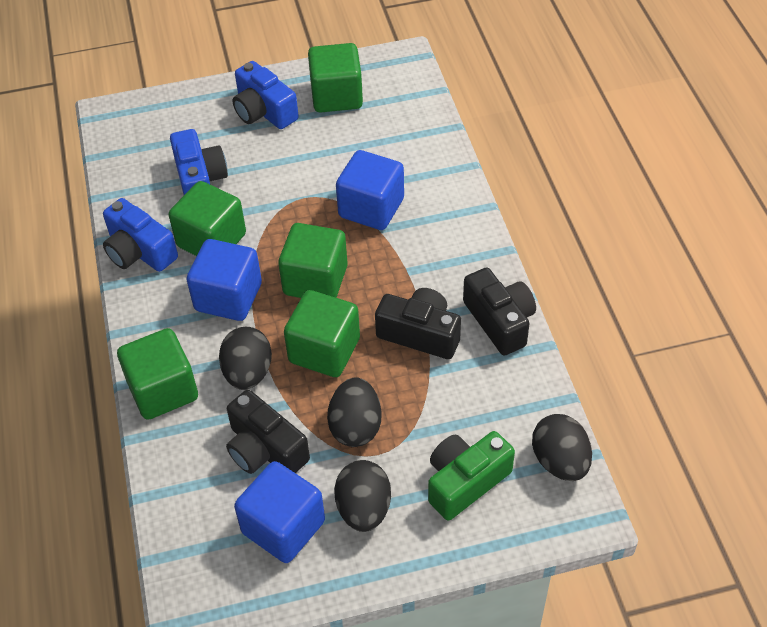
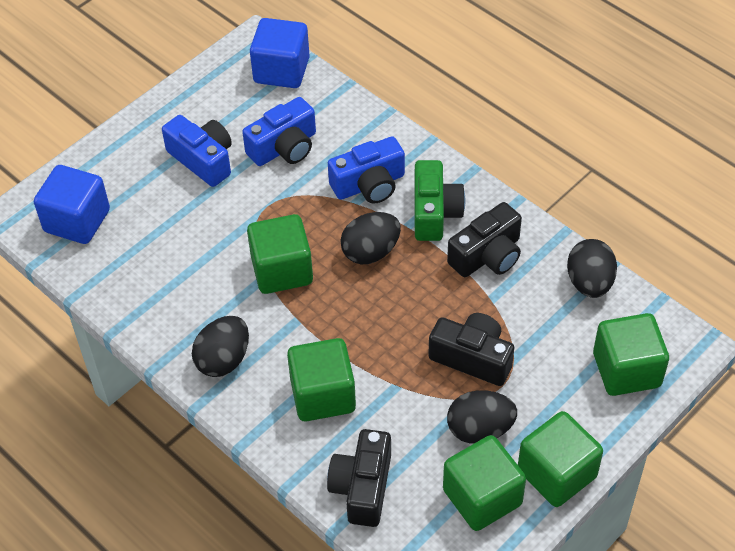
blue cube: [187,239,262,321] [234,461,325,563] [336,150,404,230] = 3 -> [34,165,110,244] [250,18,310,88] = 2

